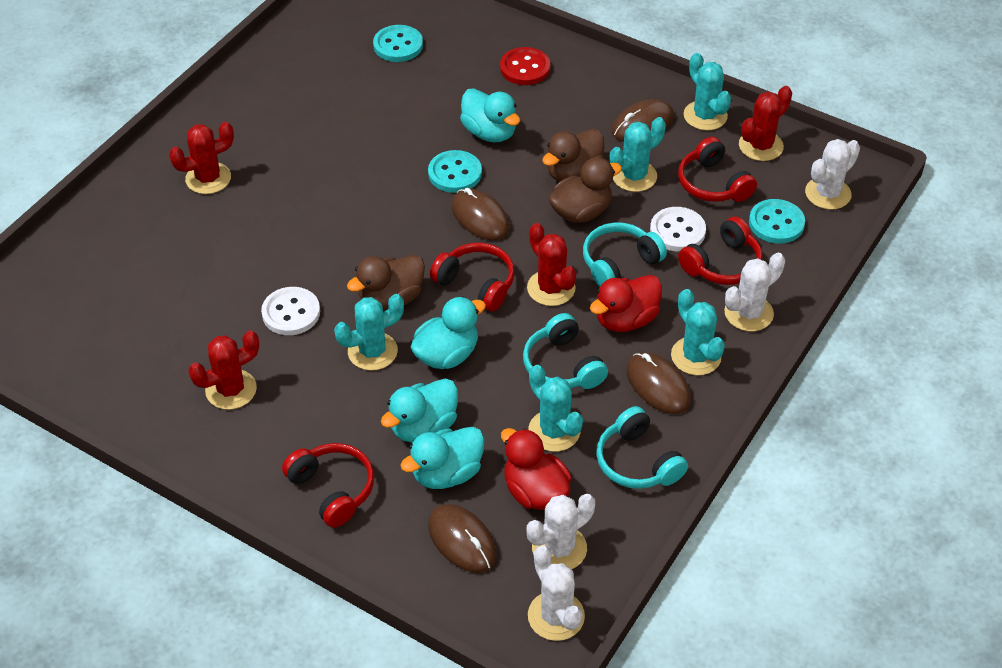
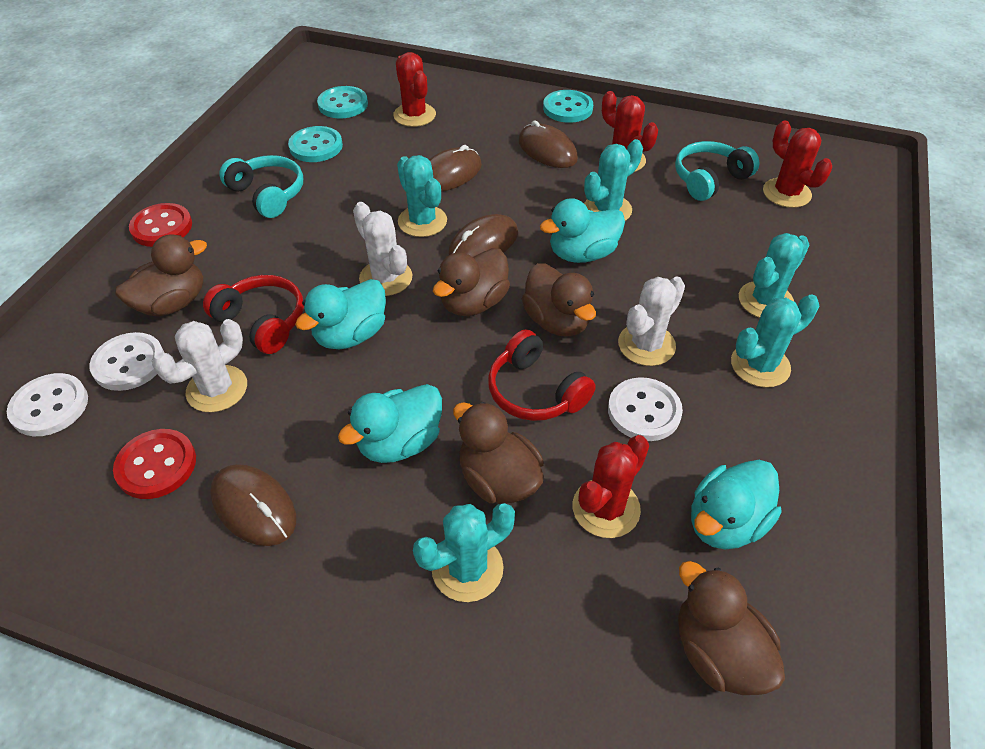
brown duck: [347,255,425,310] [542,129,605,181] [549,157,622,223] = 3 -> [115,234,207,317] [433,248,510,316] [453,402,544,503] [522,263,596,337] [678,561,785,695] = 5
red button: [500,47,550,85] = 1 -> [113,429,196,499] [129,203,192,247] = 2
red duck: [501,428,572,510] [590,275,662,332] = 2 -> none = 0
red headphones: [282,443,374,528] [430,243,515,312] [678,137,757,202] [678,217,763,285] = 4 -> [203,275,304,354] [488,329,596,421] = 2
turquoise headphones: [523,313,608,389] [583,222,667,287] [596,406,688,489] = 3 -> [219,155,303,218] [675,141,759,201] = 2
white button: [261,287,320,335] [650,207,706,252] = 2 -> [7,373,88,436] [89,332,164,391] [608,377,683,441] = 3
white cactus: [527,494,595,569] [528,546,585,641] [724,253,785,331] [805,139,860,210] = 4 -> [152,319,247,412] [353,202,412,296] [618,277,685,366] = 3

